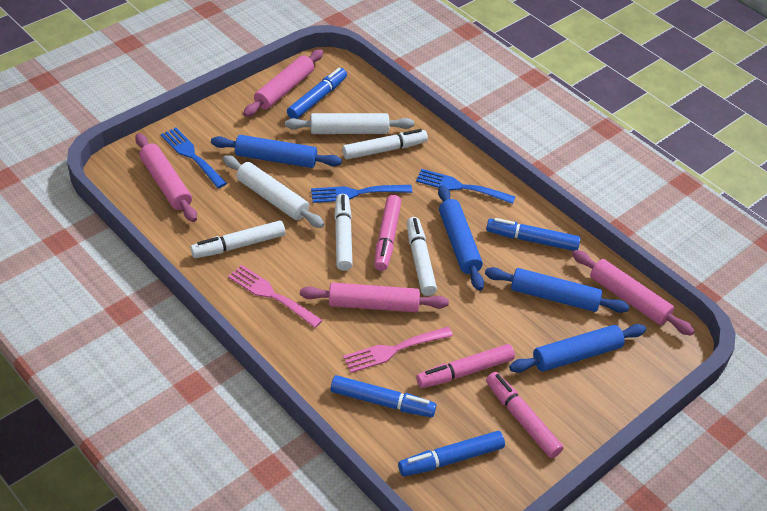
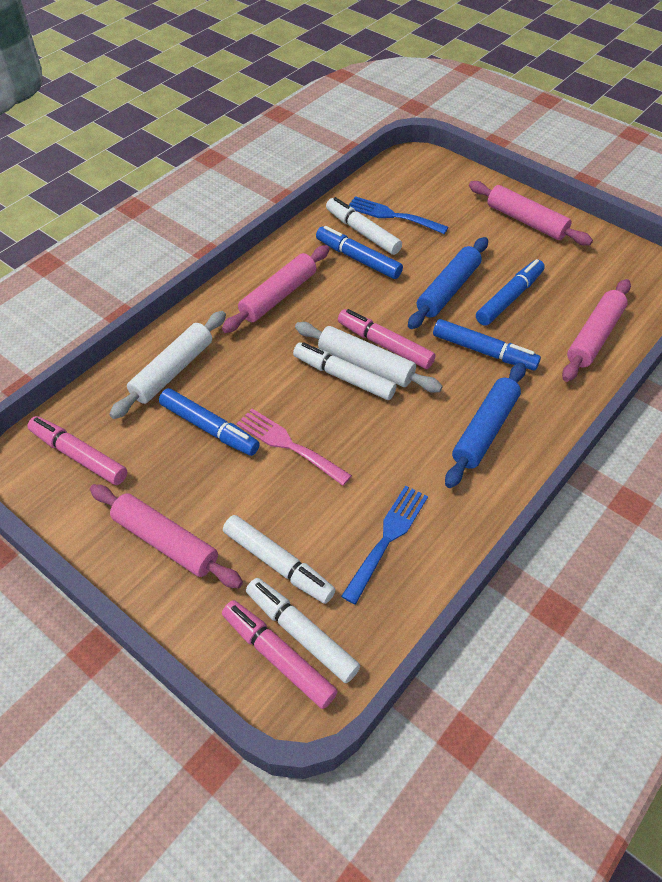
blue fork: [161,128,227,188] [311,185,412,203] [416,169,516,204] = 3 -> [341,485,428,604] [349,196,448,234] = 2
blue rolling pin: [211,135,342,168] [438,185,484,291] [485,267,629,313] [509,324,646,373] = 4 -> [408,237,488,329] [445,363,526,488] = 2
pink fork: [228,265,322,328] [343,327,453,373] = 2 -> [237,409,352,486] = 1

